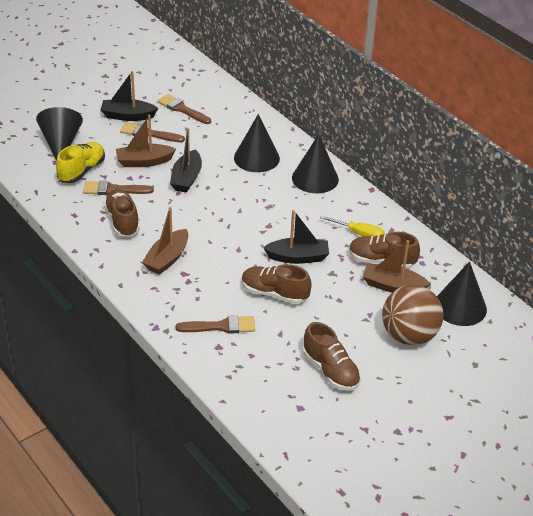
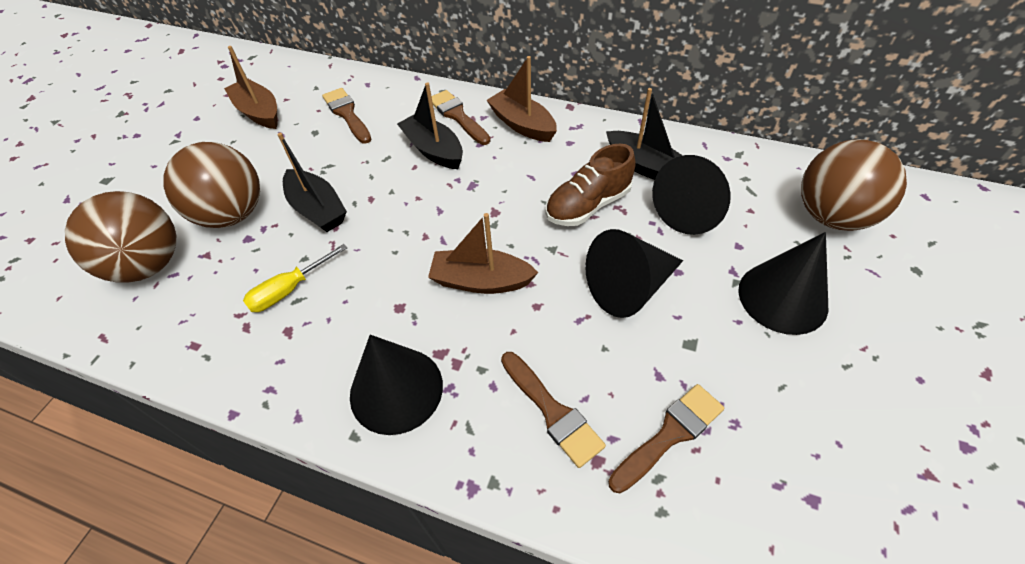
brown ball: [382,285,443,345] = 1 -> [65,191,176,283] [163,142,260,228] [801,139,907,231] = 3
brown shoe: [104,189,140,237] [242,264,312,304] [303,322,361,391] [349,232,420,269] = 4 -> [546,144,636,226] = 1
yellow shoe: [56,142,105,183] = 1 -> none = 0

